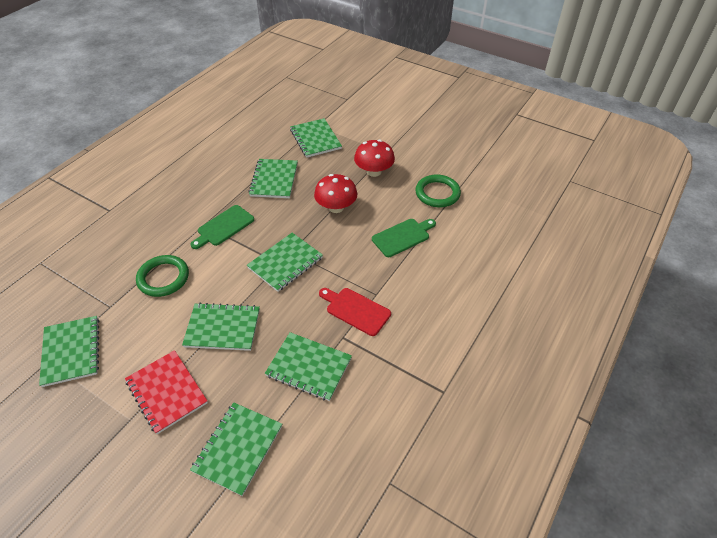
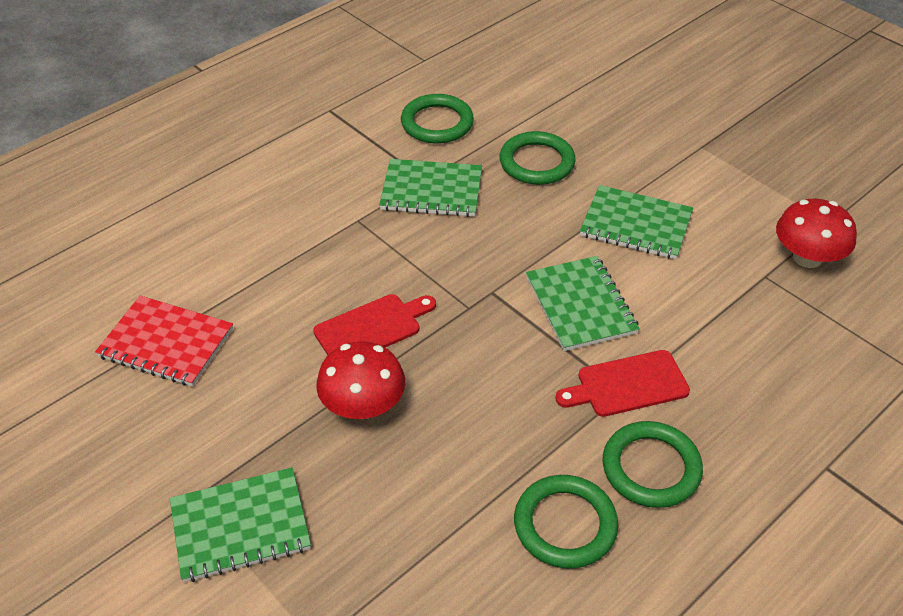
green cutting board: [190,205,254,249] [372,219,436,257] = 2 -> none = 0
green notebook: [39,316,99,387] [182,303,260,351] [190,402,282,496] [247,233,323,292] [248,159,298,198] [265,332,352,401] [290,118,342,158] = 7 -> [170,467,311,582] [379,159,482,217] [526,256,640,351] [580,185,693,259] = 4
green ring: [136,255,189,297] [415,175,461,207] = 2 -> [401,94,474,144] [500,131,576,185] [514,475,618,569] [603,421,703,508] = 4
red cutting board: [319,288,391,336] = 1 -> [313,294,436,355] [555,350,690,417] = 2

